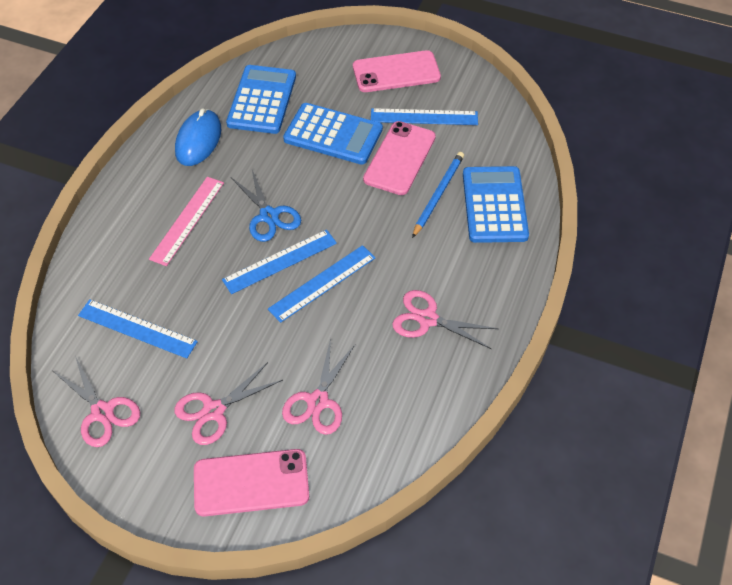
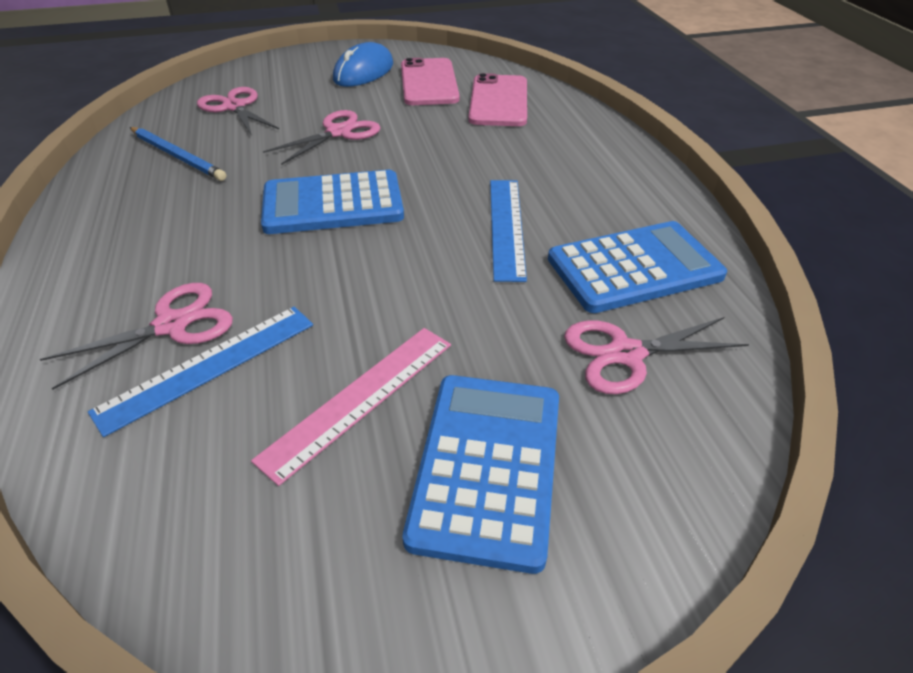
blue ruler: [78,299,198,359] [222,230,337,294] [268,245,376,323] [371,108,478,125] = 4 -> [88,307,313,437] [490,180,527,282] = 2
blue scissors: [232,170,301,242] = 1 -> none = 0
pink phone: [194,449,309,517] [353,50,441,92] [363,121,436,195] = 3 -> [401,58,460,105] [468,73,527,126] = 2

